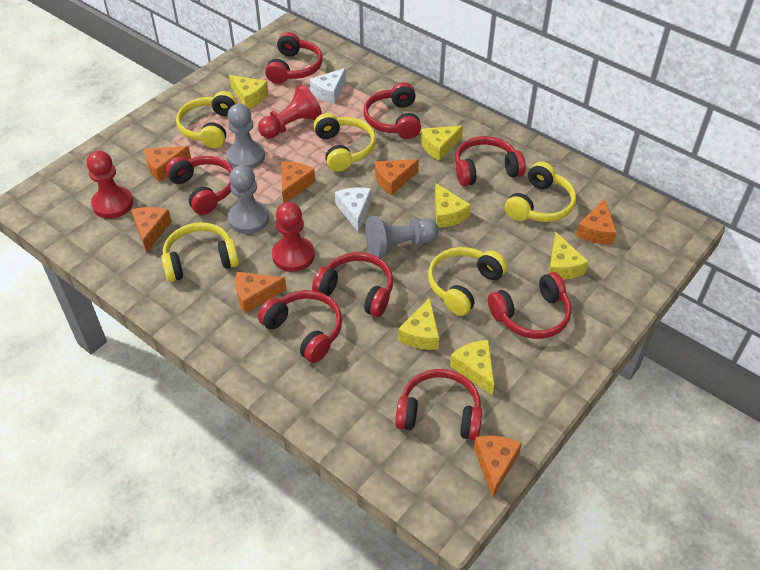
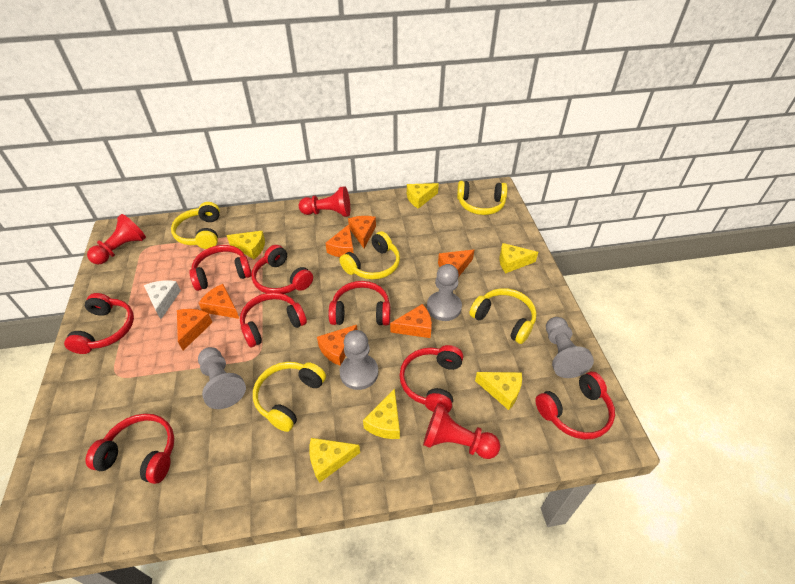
grey pawn: [226,104,265,169] [228,165,269,234] [365,216,439,258] = 3 -> [198,347,246,409] [339,330,378,390] [427,264,462,321] [546,317,594,378] = 4
white cheese: [309,68,346,104] [335,187,371,232] = 2 -> [144,280,181,319] = 1

